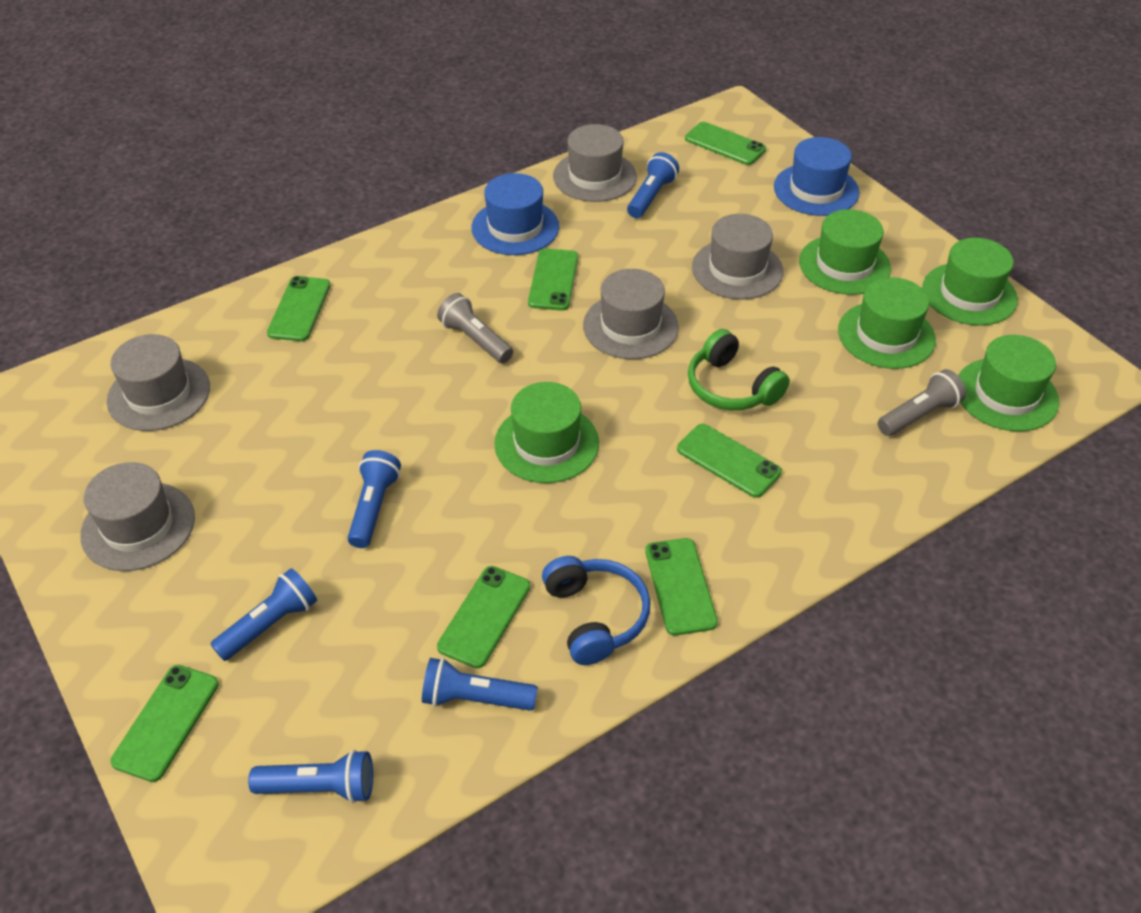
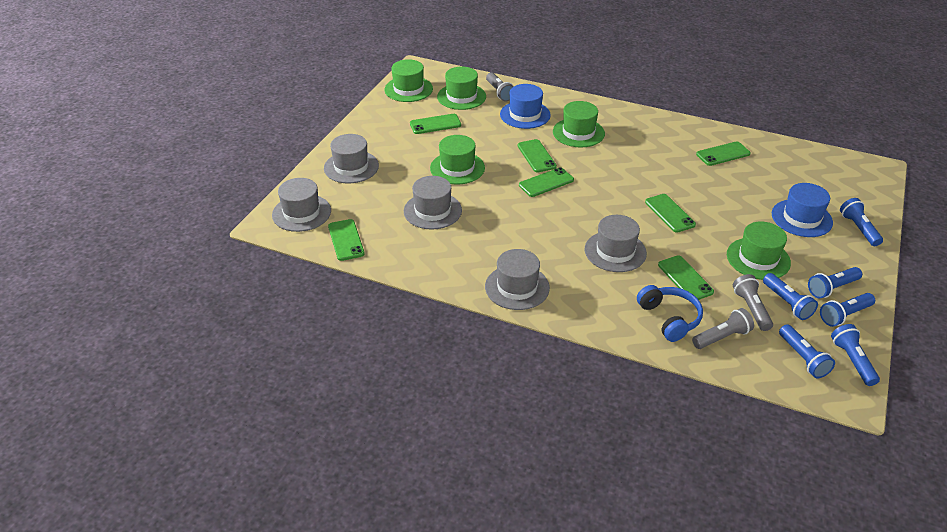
blue flashlight: [210,568,317,661] [248,750,373,803] [348,450,401,548] [422,658,538,711] [627,152,679,218] = 5 -> [763,273,818,320] [779,324,835,378] [808,267,862,299] [820,293,875,327] [831,324,880,386] [840,198,883,246] = 6
green headphones: [688,329,790,410] = 1 -> none = 0
grey flashlight: [437,293,513,363] [878,369,966,436] = 2 -> [486,72,514,101] [692,308,754,349] [733,274,773,331] = 3

